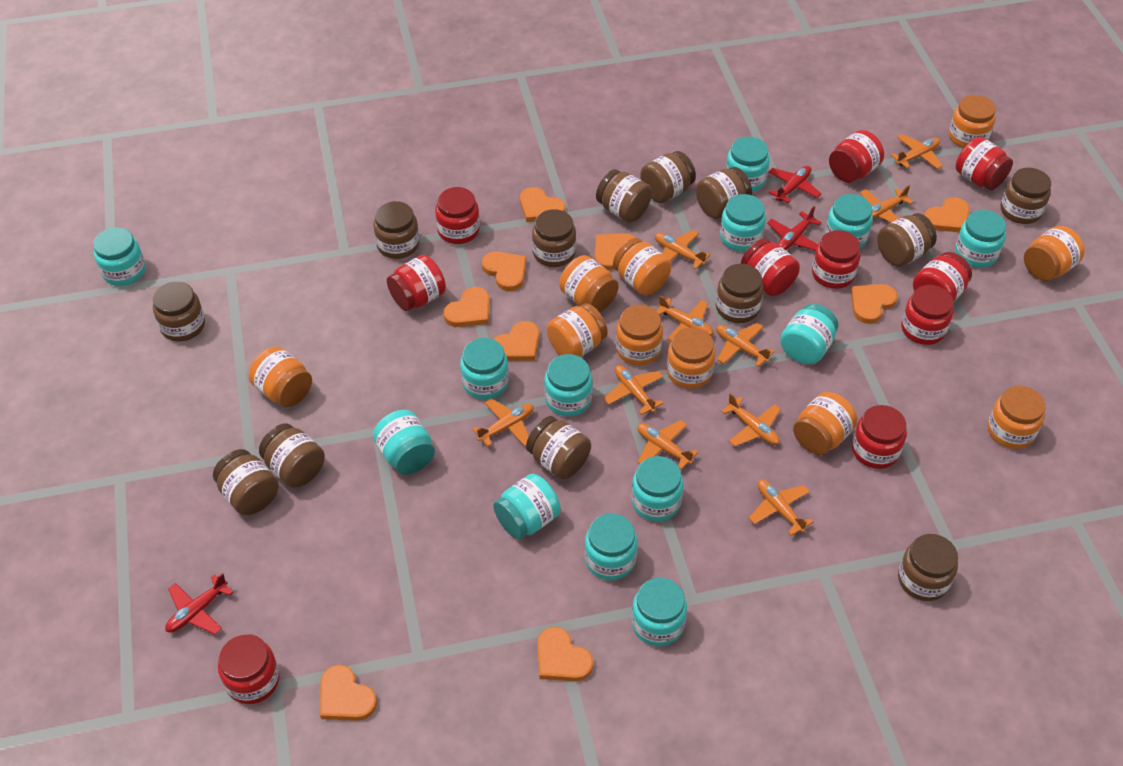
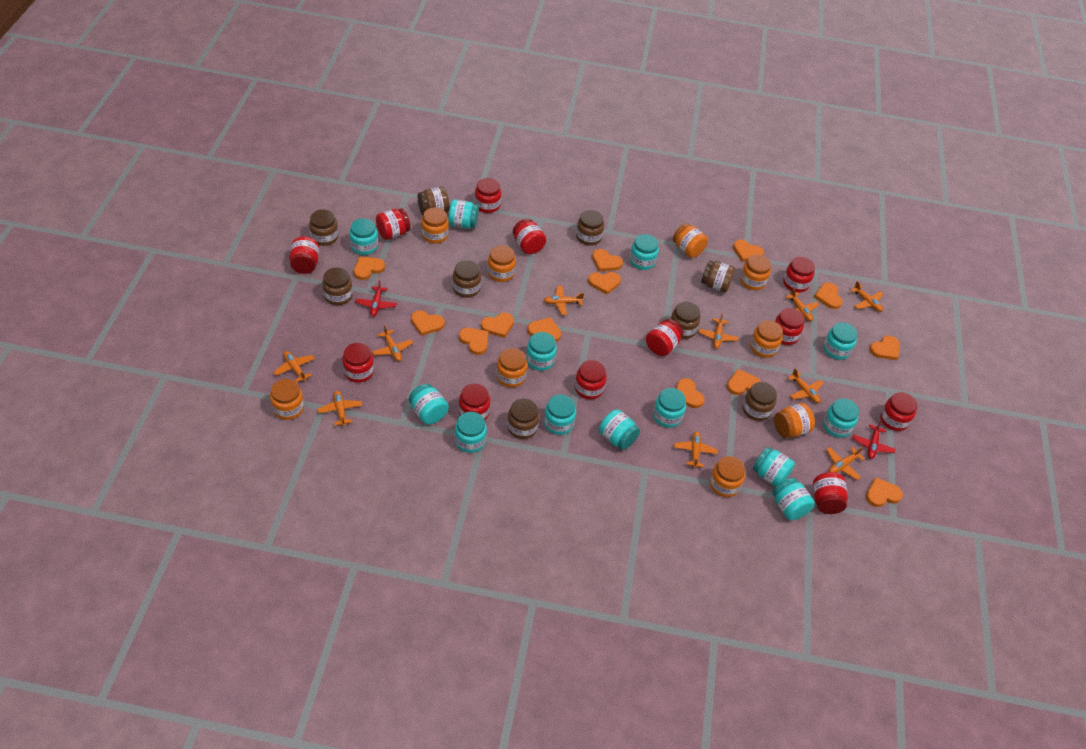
brown jar: [153,282,205,342] [213,449,279,515] [259,423,325,488] [373,201,419,259] [526,416,591,479] [532,209,576,267] [596,169,652,223] [640,151,696,203] [696,167,752,219] [716,264,764,323] [877,213,937,267] [898,534,958,601] [1000,168,1051,224] = 13 -> [309,209,338,246] [322,267,353,305] [418,187,449,215] [452,260,481,298] [507,399,539,439] [576,210,604,246] [671,302,700,339] [701,260,735,293] [742,382,777,421] = 9
orange heart: [320,665,377,721] [443,287,489,327] [482,251,526,291] [493,321,539,361] [520,187,566,222] [537,627,593,681] [594,233,636,271] [851,284,898,324] [924,197,969,232] = 9 -> [354,257,385,280] [411,310,445,336] [459,328,488,355] [481,313,514,338] [527,317,561,342] [588,272,621,294] [592,249,623,272] [676,378,705,408] [727,369,761,395] [733,240,764,262] [814,283,843,309] [866,477,903,507] [869,336,900,360] = 13
orange jar: [249,346,312,407] [547,303,608,357] [559,255,619,312] [613,238,671,295] [616,305,663,365] [666,327,715,389] [793,392,857,455] [949,95,996,148] [988,386,1045,449] [1024,226,1085,281] = 10 -> [270,379,304,420] [421,208,449,244] [487,245,516,282] [496,348,527,387] [673,223,708,258] [710,456,745,497] [740,254,771,290] [750,320,783,358] [774,403,815,438] = 9
red jar: [218,634,280,704] [387,255,446,311] [435,187,480,244] [741,238,800,296] [812,230,861,289] [829,130,884,183] [852,405,907,469] [901,285,953,345] [913,252,972,302] [956,137,1013,190] = 10 -> [289,237,319,274] [342,343,374,383] [376,208,410,240] [459,384,490,420] [475,178,501,213] [513,219,546,254] [575,360,607,399] [646,319,683,356] [775,308,805,345] [783,257,815,292] [813,472,848,514] [880,392,917,431] = 12
red plane: [165,573,233,635] [767,206,822,251] [768,166,822,203] = 3 -> [356,280,397,317] [852,421,895,459] = 2

